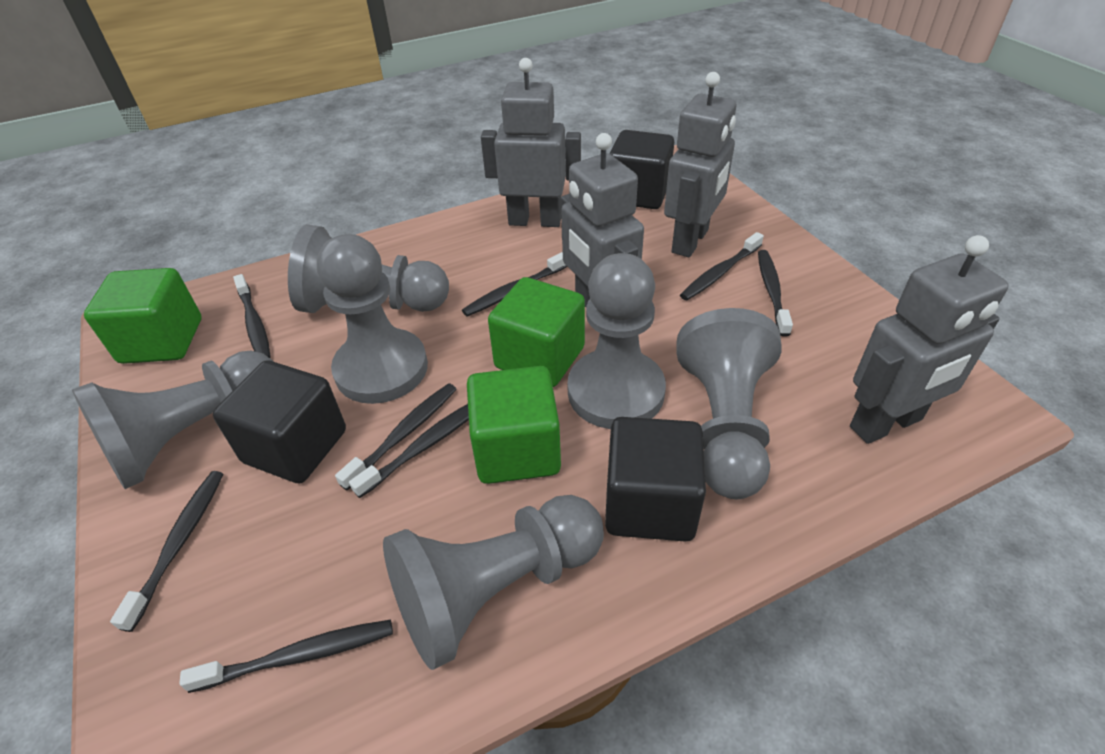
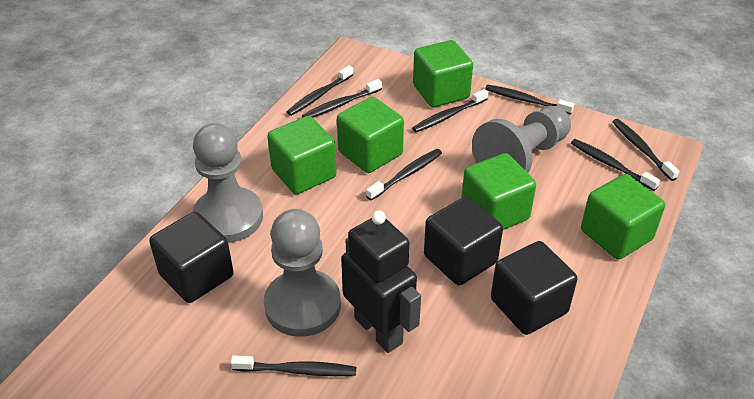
black robot: none = 0 -> [341,210,421,353] = 1
green cube: [84,268,201,364] [467,366,561,484] [488,277,585,387] = 3 -> [267,116,336,194] [337,97,404,173] [413,40,473,107] [461,153,536,230] [581,174,665,260] = 5
grey pawn: [72,350,274,489] [288,224,449,313] [317,234,428,404] [383,495,604,670] [567,253,666,429] [677,308,782,499] = 6 -> [192,123,263,243] [264,209,341,337] [472,106,571,173] = 3
grey robot: [481,58,581,227] [561,133,644,307] [664,72,736,257] [850,235,1009,444] = 4 -> none = 0

